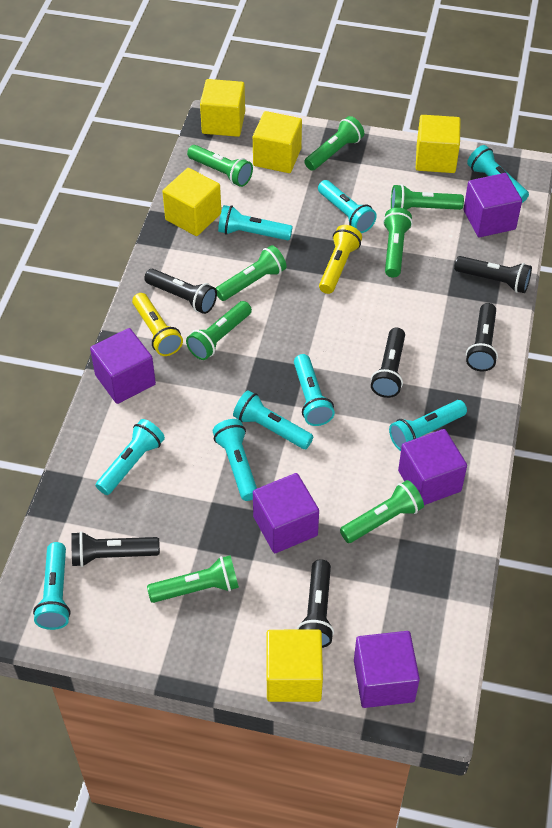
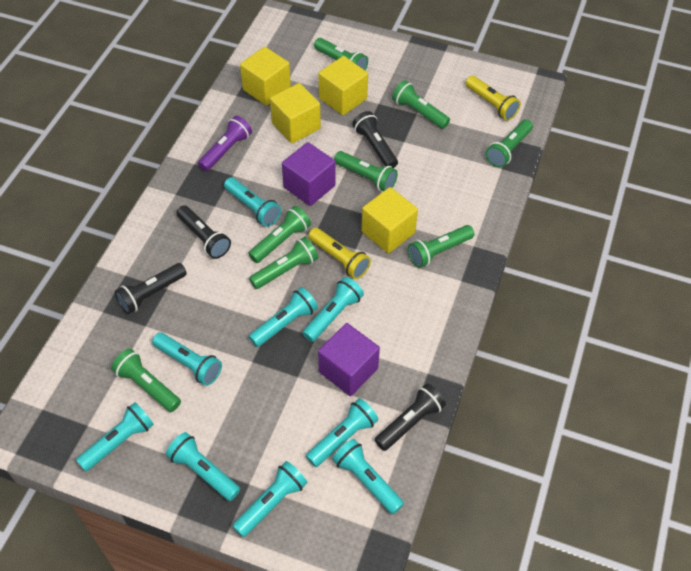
black flashlight: [71,531,160,567] [144,269,217,314] [297,559,334,648] [371,328,405,398] [454,256,532,293] [466,303,498,372] = 6 -> [115,263,187,314] [177,205,231,259] [352,111,398,168] [375,384,446,451] = 4
purple cube: [90,328,156,404] [253,473,319,553] [354,631,420,708] [398,429,467,505] [463,173,522,237] = 5 -> [282,142,336,206] [318,323,380,396] = 2
purple flashlight: none = 0 -> [198,116,252,171] = 1
yellow cube: [162,168,221,236] [200,79,245,137] [253,111,302,173] [267,629,323,702] [416,115,461,173] = 5 -> [240,47,291,106] [270,83,321,143] [318,56,368,115] [361,187,418,253] = 4

